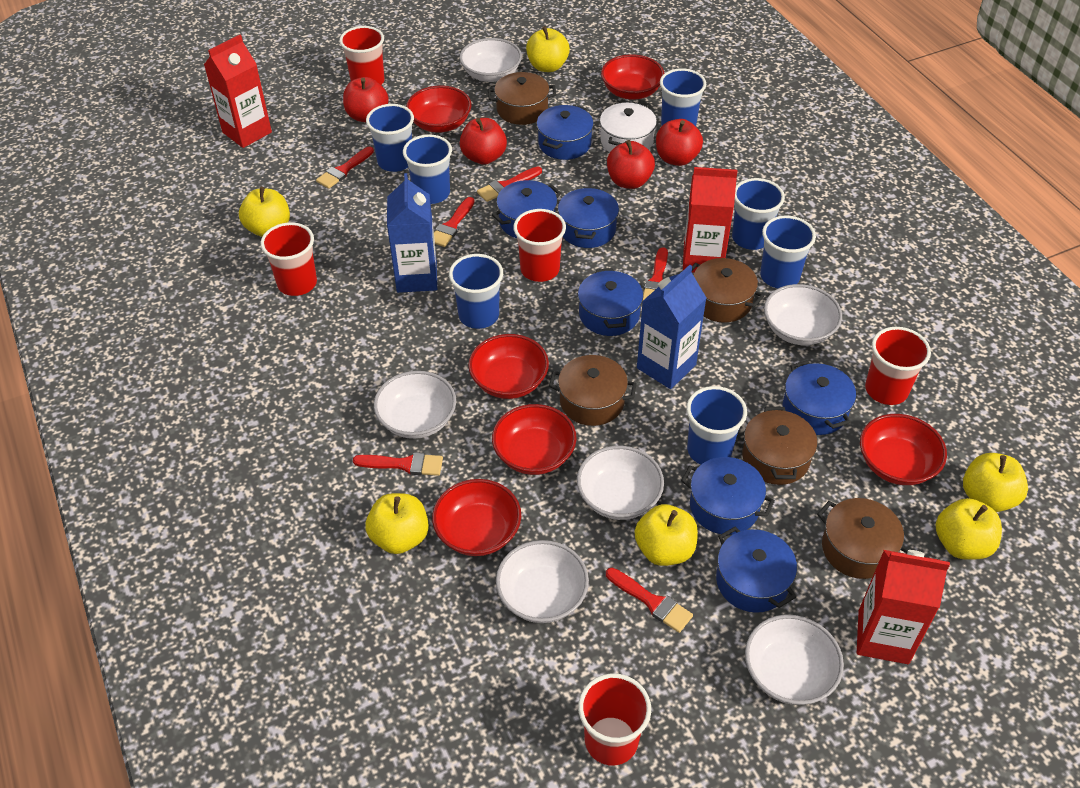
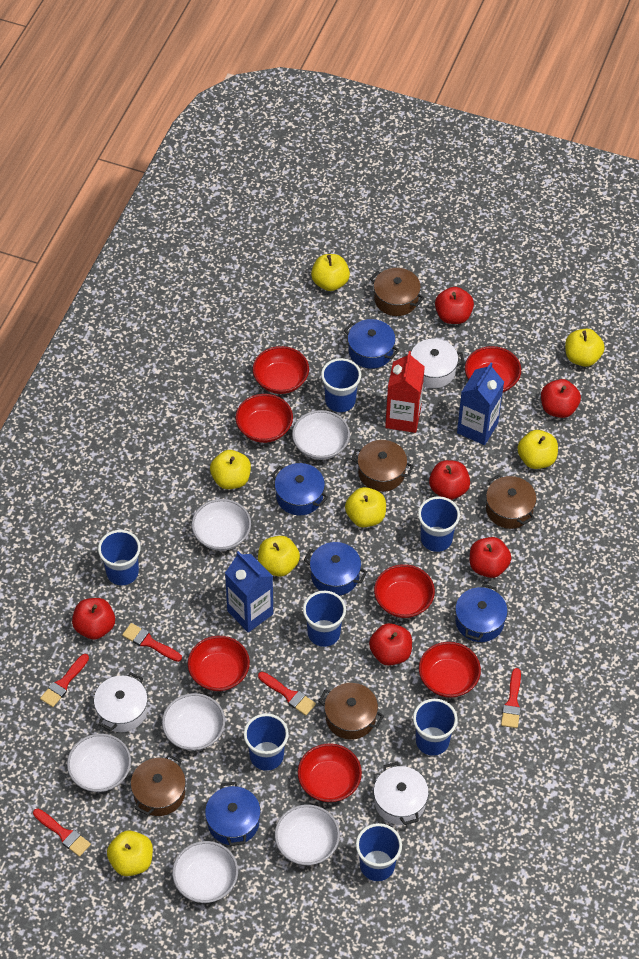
blue pot: [492,180,561,238] [537,104,594,160] [558,186,619,248] [578,268,643,336] [681,457,775,535] [716,527,797,613] [783,360,856,435] = 7 -> [205,781,261,846] [271,463,328,515] [304,542,367,596] [344,319,399,369] [455,584,508,642] = 5
red apple: [343,77,389,122] [460,118,507,165] [607,140,655,189] [656,119,703,166] = 4 -> [72,598,115,640] [369,623,412,666] [429,460,470,500] [435,287,474,324] [470,537,511,578] [541,379,581,418] = 6
red bowl: [406,85,471,133] [432,479,521,556] [468,334,549,399] [492,404,577,475] [601,54,664,100] [860,414,947,485] = 6 -> [188,636,250,691] [235,394,293,443] [253,346,309,394] [298,743,362,802] [374,564,435,618] [419,642,481,698] [465,346,521,392] = 7
red brush: [316,147,374,189] [353,453,443,476] [434,197,475,247] [477,166,542,202] [606,568,693,633] [643,247,668,300] = 6 -> [33,809,91,857] [40,654,89,707] [122,623,182,662] [258,672,316,716] [501,668,521,728] = 5
red carton: [204,35,272,148] [683,167,738,273] [857,550,950,664] = 3 -> [385,351,425,433] = 1
red cup: [261,222,317,296] [339,26,384,85] [513,209,566,282] [578,673,651,766] [865,327,931,405] = 5 -> none = 0
white pot: [600,102,657,152] = 1 -> [94,672,148,732] [374,761,429,825] [404,339,464,388] = 3
yellow apple: [239,187,290,237] [366,493,429,554] [526,26,570,72] [635,504,698,566] [936,498,1002,560] [963,453,1028,512] = 6 -> [107,830,153,876] [210,450,251,489] [258,536,300,577] [311,254,350,291] [345,487,386,527] [517,430,558,469] [565,328,605,367] = 7

